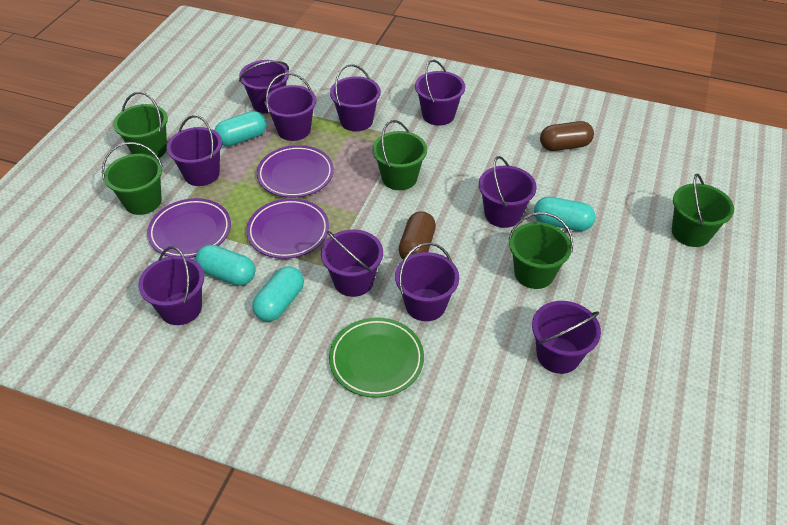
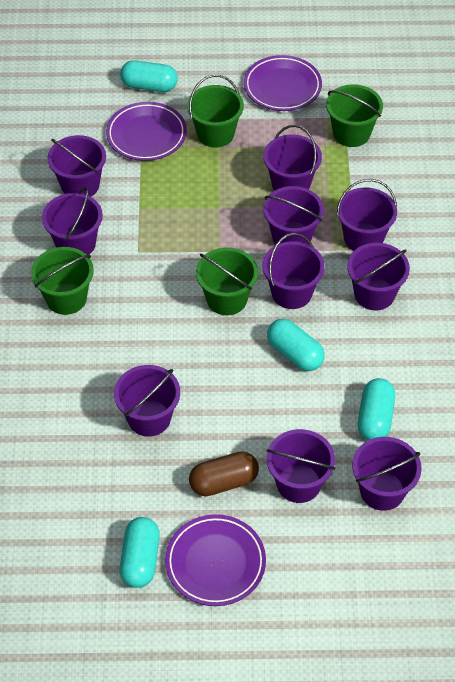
brown capsule: [399,211,436,260] [540,121,594,151] = 2 -> [189,451,259,496] = 1
green bucket: [102,142,163,215] [113,92,168,159] [372,120,427,190] [509,212,573,289] [672,174,734,247] = 5 -> [31,247,94,315] [187,75,244,148] [196,247,258,315] [326,84,383,147] = 4
green plate: [329,317,424,398] = 1 -> none = 0

